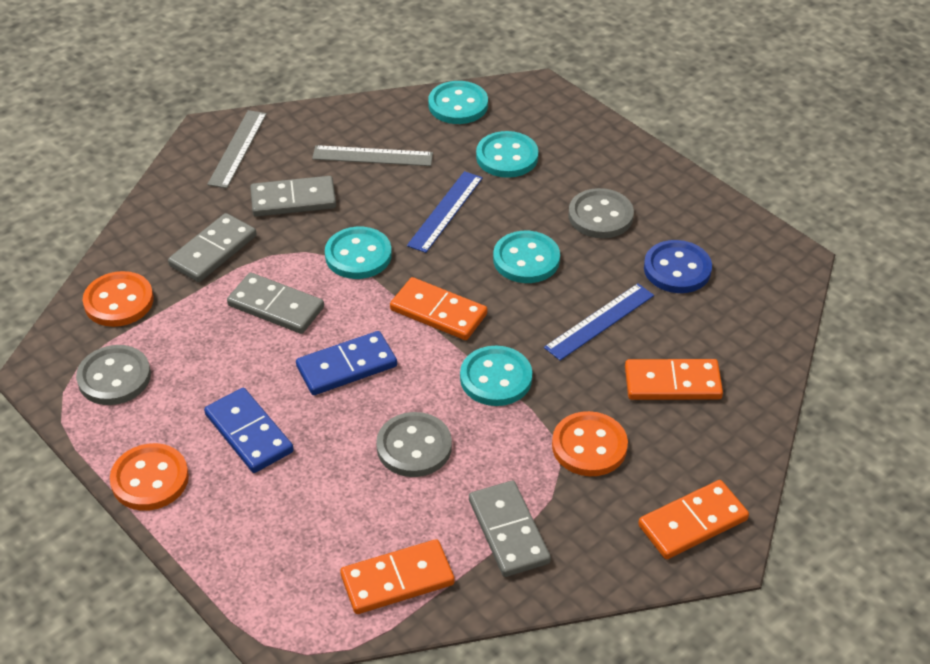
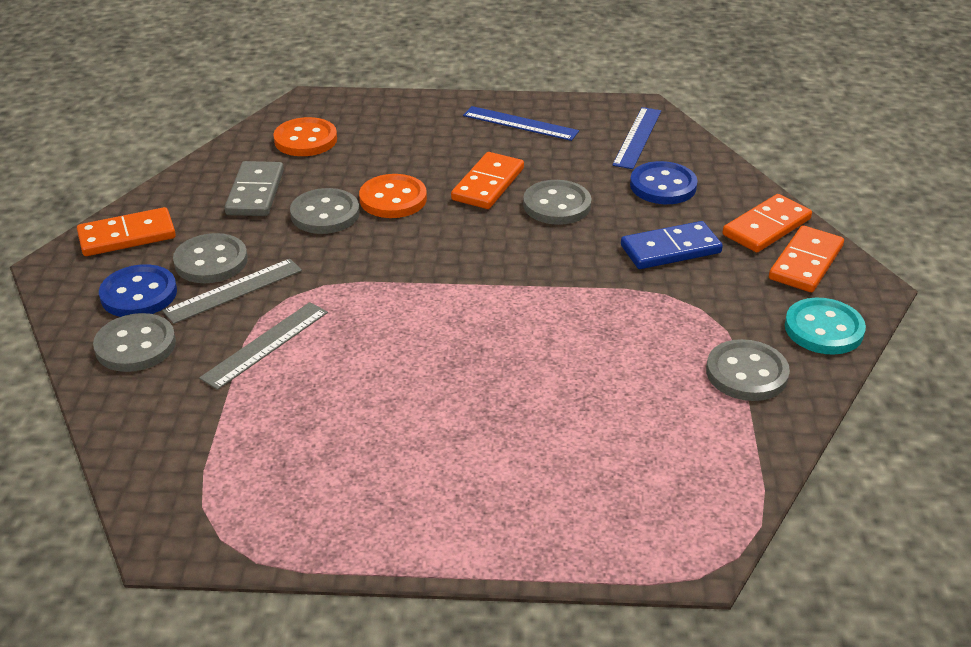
blue button: [644,240,712,293] = 1 -> [99,264,177,317] [630,161,698,204] = 2
blue domino: [204,388,294,473] [296,331,397,395] = 2 -> [621,221,723,269] = 1
grey button: [76,345,151,405] [376,412,452,477] [568,188,634,238] = 3 -> [93,313,176,372] [173,233,248,283] [290,188,360,234] [523,180,591,225] [706,339,790,401] = 5
grey domino: [168,213,256,282] [227,272,324,334] [250,176,336,217] [469,481,551,577] = 4 -> [224,161,284,216] = 1
orange button: [83,271,154,327] [110,443,189,511] [552,411,628,476] = 3 -> [273,117,337,156] [359,174,427,218] = 2
turquoise button: [325,227,392,279] [428,81,488,124] [460,346,532,406] [476,131,538,178] [493,231,560,283] = 5 -> [785,298,866,355] = 1

